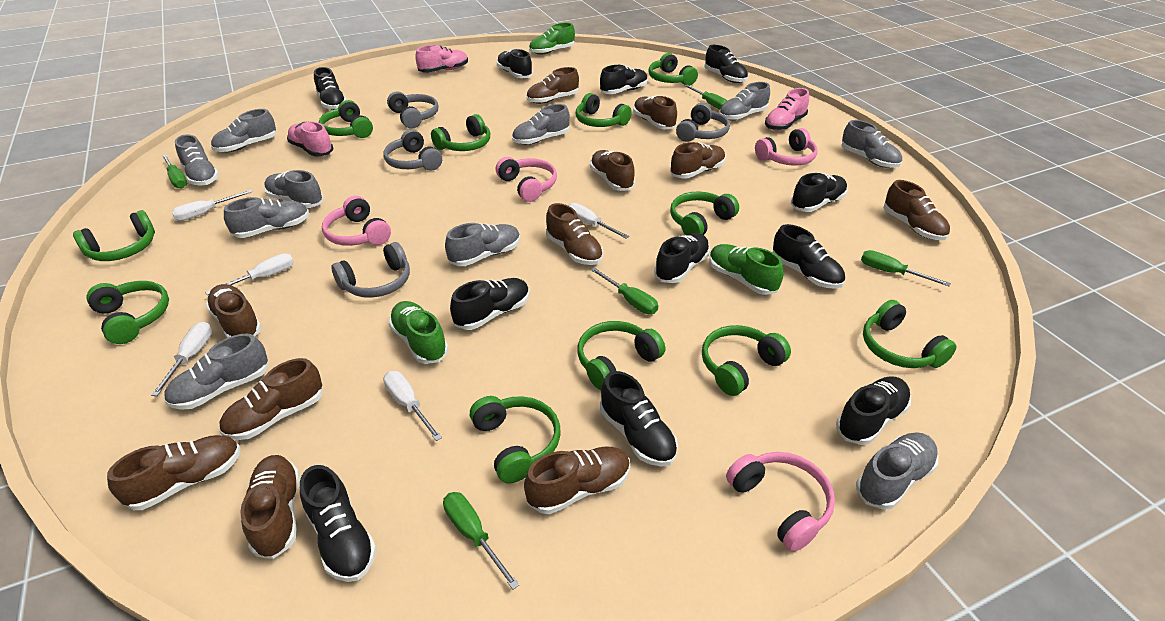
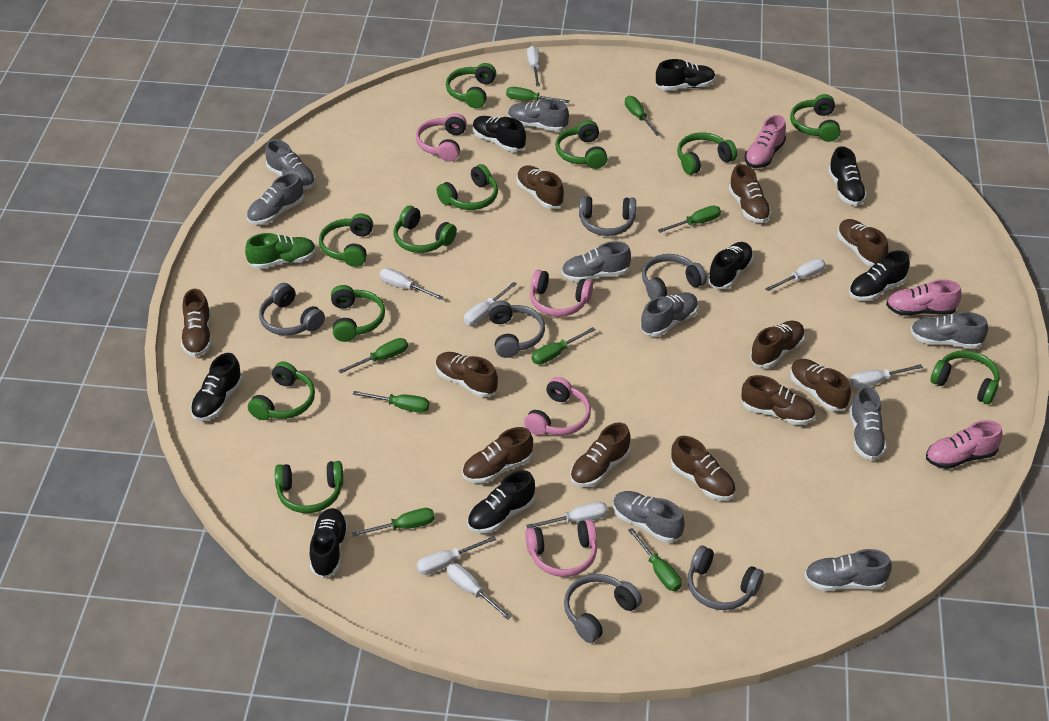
black shoe: [300,465,377,582] [314,67,346,110] [450,278,530,330] [497,49,533,78] [600,65,648,94] [600,371,678,467] [654,233,710,283] [704,45,748,83] [773,224,845,289] [791,173,847,212] [836,376,911,445] = 11 -> [190,353,243,421] [310,508,348,578] [467,470,535,533] [473,116,526,152] [656,59,716,91] [708,242,753,289] [828,146,867,206] [849,250,910,301] = 8
green screwdriver: [162,155,188,189] [443,492,519,590] [590,268,658,314] [684,85,727,109] [861,250,951,287] = 5 -> [338,338,408,374] [352,508,435,537] [353,391,429,413] [506,87,570,103] [531,327,595,365] [625,96,660,136] [628,528,682,591] [658,206,721,233] = 8
green shoe: [389,301,448,364] [529,23,575,54] [709,244,784,295] = 3 -> [245,233,316,269] = 1
grey headphones: [331,242,410,298] [383,129,442,171] [387,91,438,129] [676,103,730,142] = 4 -> [259,283,325,336] [488,300,545,358] [564,574,642,643] [579,196,636,236] [642,254,707,300] [688,546,764,610] = 6
grey shoe: [164,334,268,410] [175,134,219,186] [211,109,276,152] [224,197,309,238] [264,170,323,208] [445,223,520,266] [512,104,570,145] [719,82,770,121] [841,120,902,168] [856,432,938,510] = 10 -> [247,173,304,225] [265,139,316,190] [508,99,569,132] [562,241,631,282] [613,491,685,543] [640,292,698,336] [804,549,892,591] [850,386,887,460] [911,312,988,349] = 9
white screwdriver: [151,322,212,396] [172,190,252,221] [205,253,294,295] [383,371,442,441] [568,203,629,239] = 5 -> [380,268,444,300] [417,536,496,575] [447,563,512,620] [464,282,517,325] [526,502,608,529] [527,46,540,86] [765,258,826,291] [850,364,923,388] = 8

